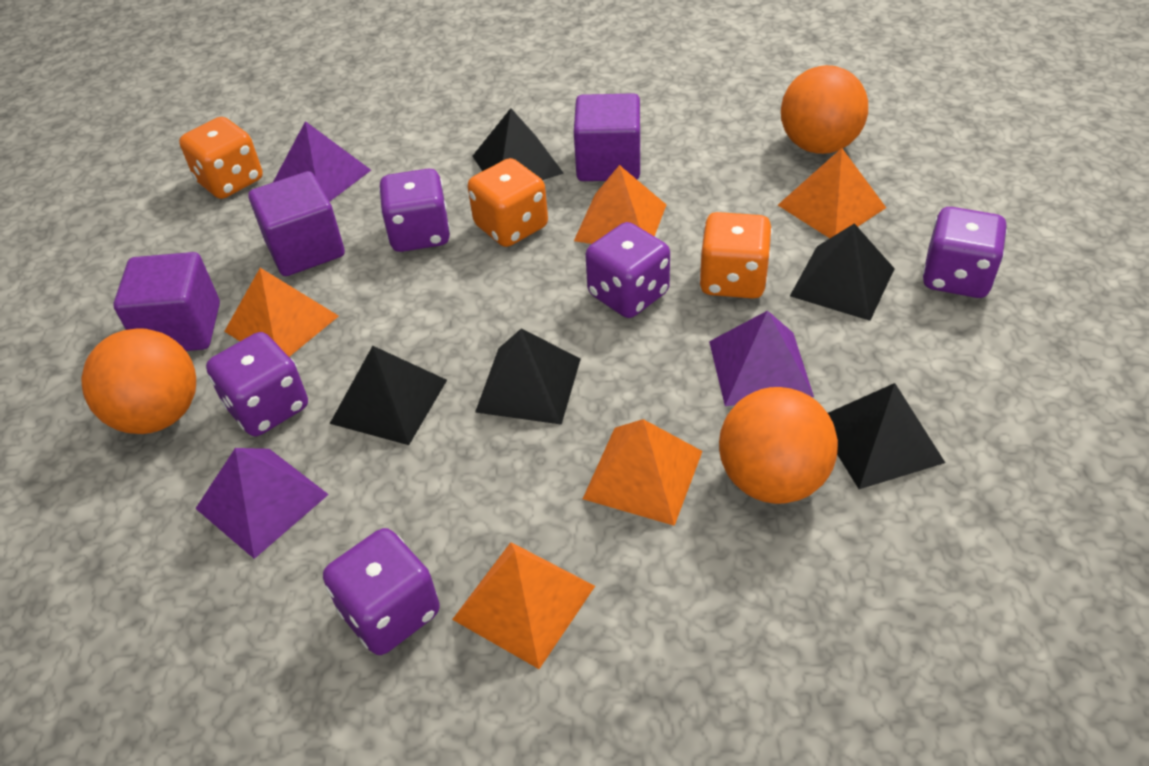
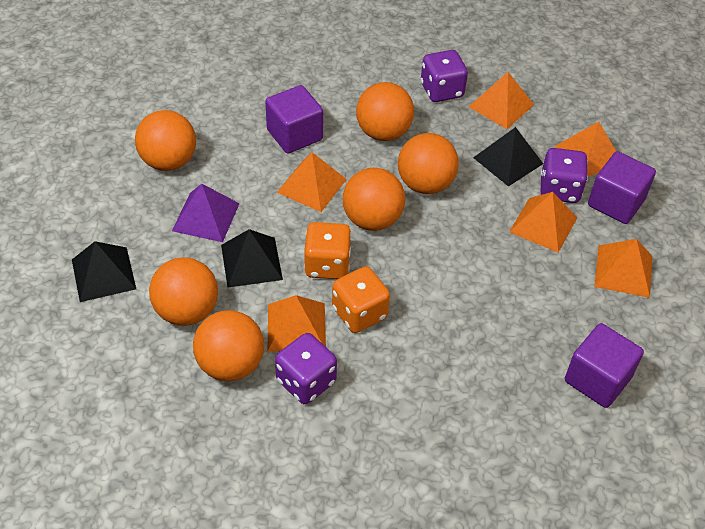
black pyramid: [330,346,447,445] [473,108,564,180] [475,328,581,425] [790,223,895,321] [828,383,945,489] = 5 -> [72,241,136,302] [221,229,283,287] [473,127,543,187] = 3
orange ball: [81,328,196,434] [719,387,838,504] [781,65,868,154] = 3 -> [135,110,196,171] [149,257,218,326] [193,310,264,381] [343,168,405,231] [356,82,414,141] [398,133,459,194] = 6
orange dice: [179,117,263,199] [468,158,548,247] [699,212,772,299] = 3 -> [304,222,352,279] [332,266,390,333] = 2
orange pyramid: [224,268,339,357] [452,542,595,669] [574,165,666,244] [583,419,703,526] [778,148,886,238] = 5 -> [267,295,326,352] [277,152,347,212] [468,72,534,129] [509,192,577,253] [554,122,616,177] [594,239,652,298] = 6
purple dice: [206,332,308,436] [323,528,440,655] [379,169,450,252] [585,222,670,318] [922,207,1007,298] = 5 -> [275,333,337,404] [421,50,468,102] [541,148,588,203] = 3
purple pyramid: [195,448,329,559] [273,121,371,202] [709,311,814,406] = 3 -> [172,184,240,242] = 1

